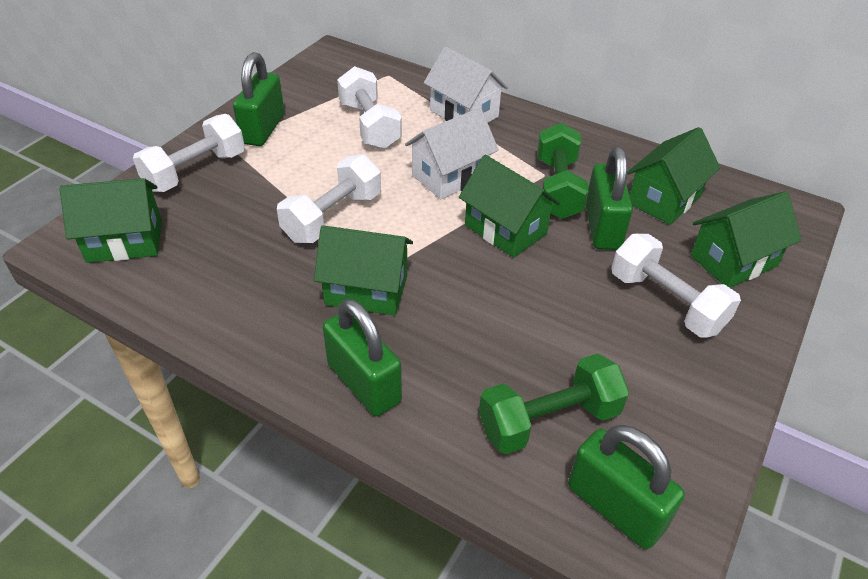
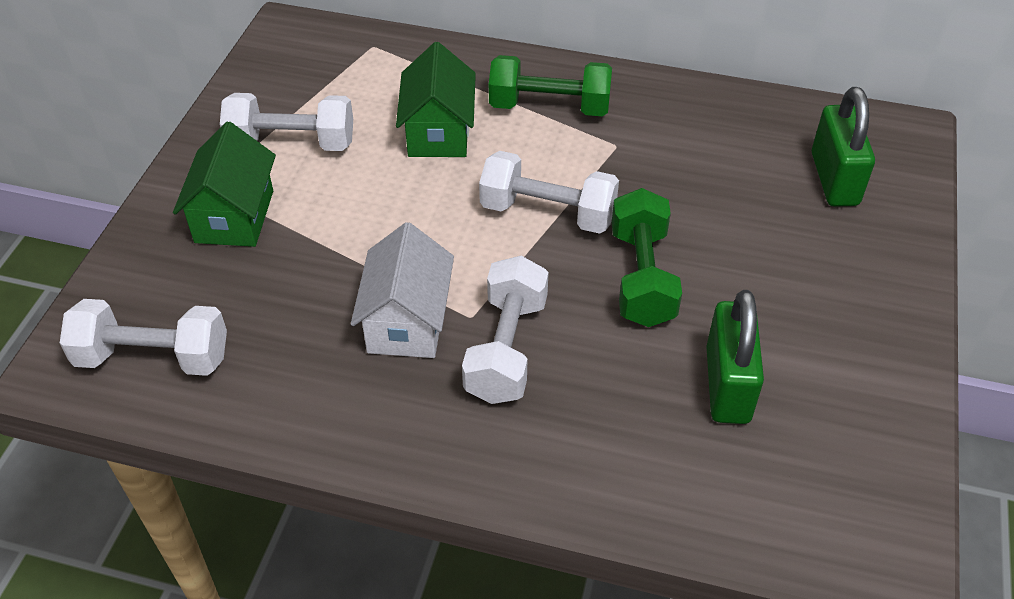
green house: [59,178,162,263] [314,225,413,316] [459,155,560,258] [627,127,720,225] [690,191,802,288] = 5 -> [173,122,276,247] [396,42,476,157] = 2
green padlock: [233,52,284,146] [322,299,402,416] [568,425,685,549] [586,147,633,250] = 4 -> [706,290,764,424] [812,87,875,206] = 2
white house: [405,108,499,199] [424,46,508,123] = 2 -> [351,222,454,358] = 1

